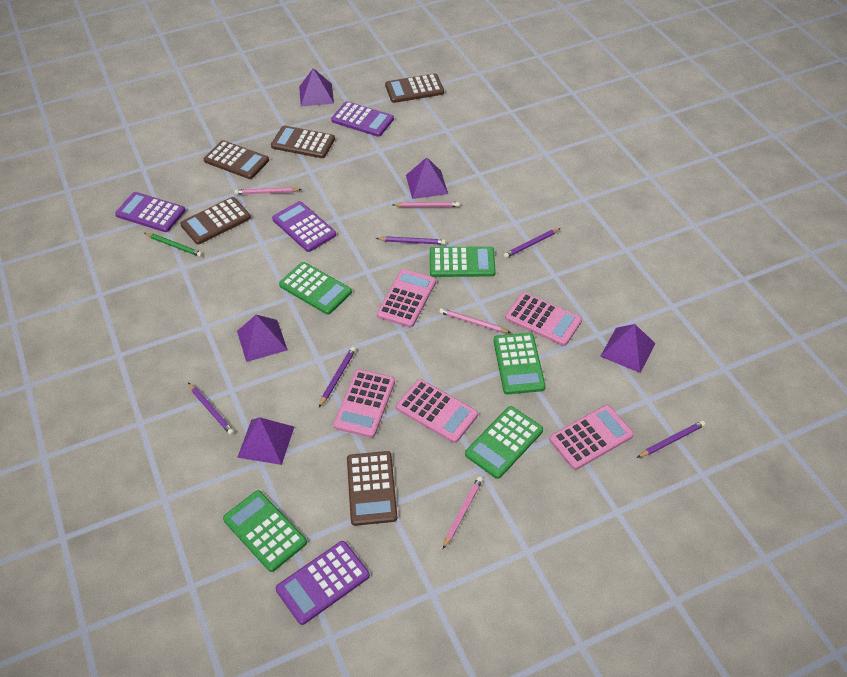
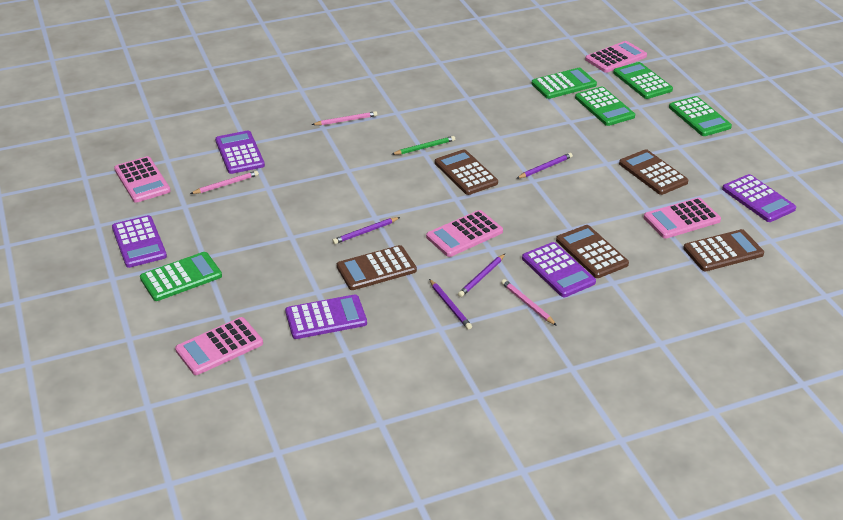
pink pencil: [235,187,302,195] [392,202,460,207] [439,308,511,333] [443,476,483,549] = 4 -> [190,171,259,194] [312,111,377,125] [501,279,557,326] = 3
purple calculator: [115,192,185,232] [272,201,336,252] [276,541,370,625] [331,101,394,137] = 4 -> [112,215,167,268] [215,131,265,174] [285,294,367,339] [522,242,596,297] [722,174,796,222] = 5
purple pencil: [188,383,234,435] [319,347,356,407] [376,236,446,245] [503,228,561,258] [637,420,705,458] = 5 -> [332,217,400,244] [429,279,472,330] [458,254,505,297] [516,153,573,179] = 4
purple pyramid: [237,315,288,362] [237,417,294,465] [299,68,334,107] [406,157,448,199] [600,324,656,373] = 5 -> none = 0

